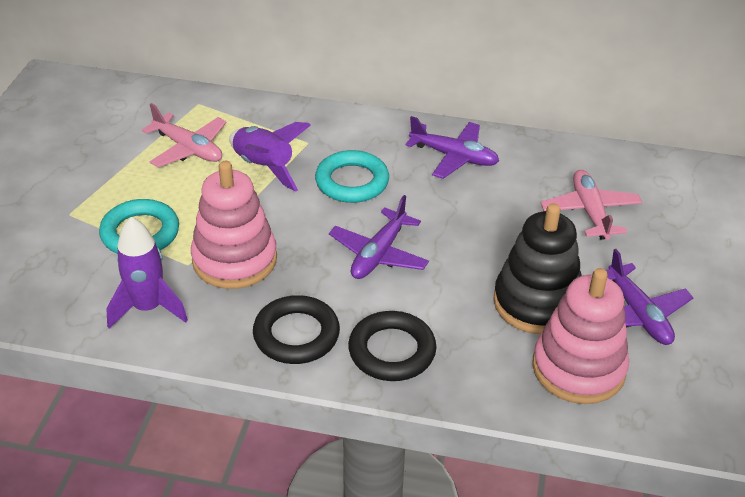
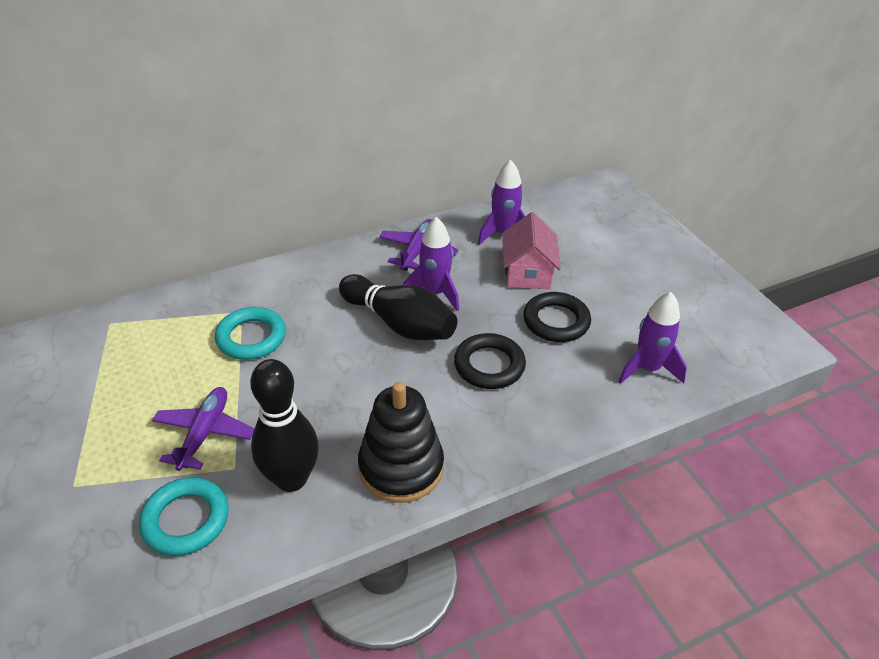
black bowling pin: none = 0 -> [250,359,319,492] [339,274,457,340] = 2
pink house: none = 0 -> [502,212,561,289] = 1
pink plane: [142,103,227,167] [541,170,642,240] = 2 -> none = 0
pink stacking toy: [191,161,277,289] [532,268,629,404] = 2 -> none = 0
purple plane: [329,195,429,279] [406,116,499,179] [606,249,694,345] = 3 -> [152,387,255,471] [379,219,459,271] = 2
purple rocket: [106,217,188,329] [229,122,311,192] = 2 -> [403,217,459,311] [478,160,525,245] [618,292,687,384] = 3

